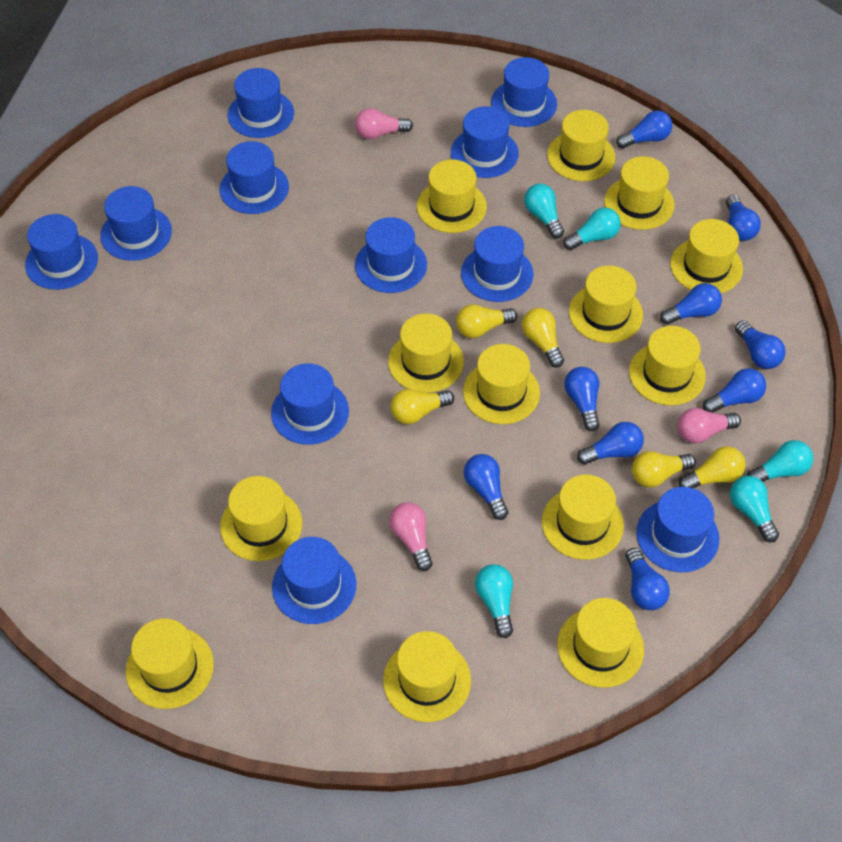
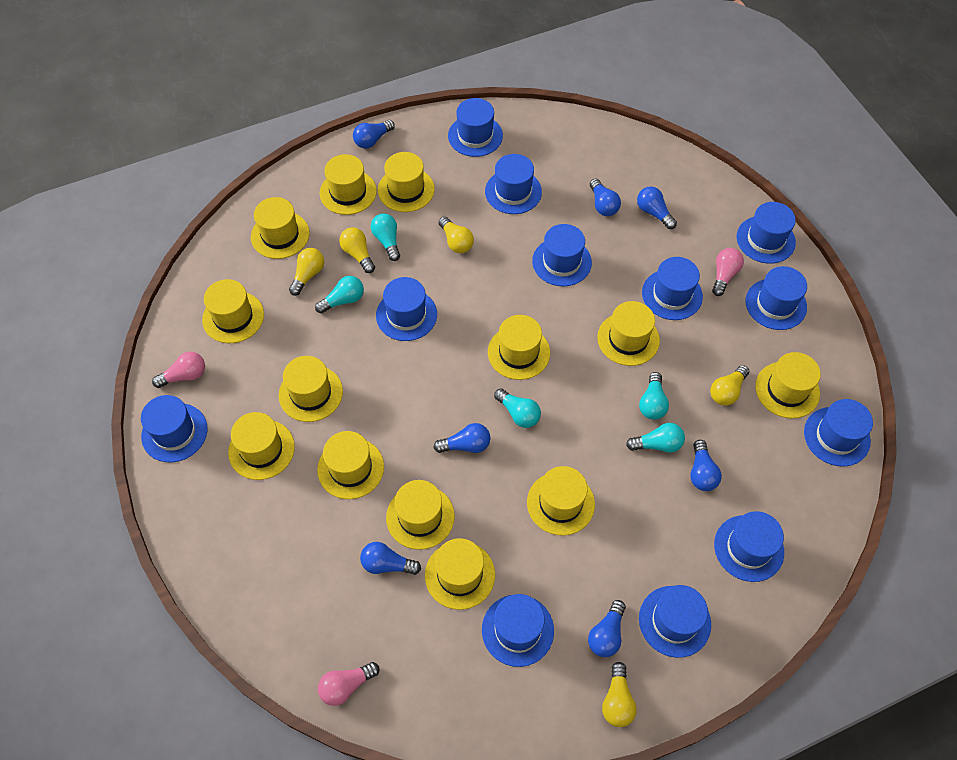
blue hat: [25,214,98,290] [100,186,172,261] [220,141,289,214] [228,68,294,138] [271,364,349,445] [272,537,357,624] [355,217,427,293] [451,107,519,178] [461,226,534,302] [491,57,557,127] [636,487,719,572] = 11 -> [141,395,208,462] [376,277,437,341] [448,98,503,157] [482,594,554,667] [485,154,542,214] [532,224,592,287] [639,585,711,658] [642,257,703,320] [714,511,784,582] [737,202,796,264] [746,266,807,330] [804,399,873,467] = 12
blue light bulb: [464,454,508,520] [564,367,600,431] [577,422,644,465] [616,110,672,149] [626,548,670,610] [660,283,722,325] [703,368,766,413] [726,195,761,241] [735,321,786,369] = 9 -> [353,120,395,149] [360,542,421,575] [433,423,490,453] [588,600,626,657] [590,178,621,216] [637,187,677,229] [690,440,722,491] = 7

